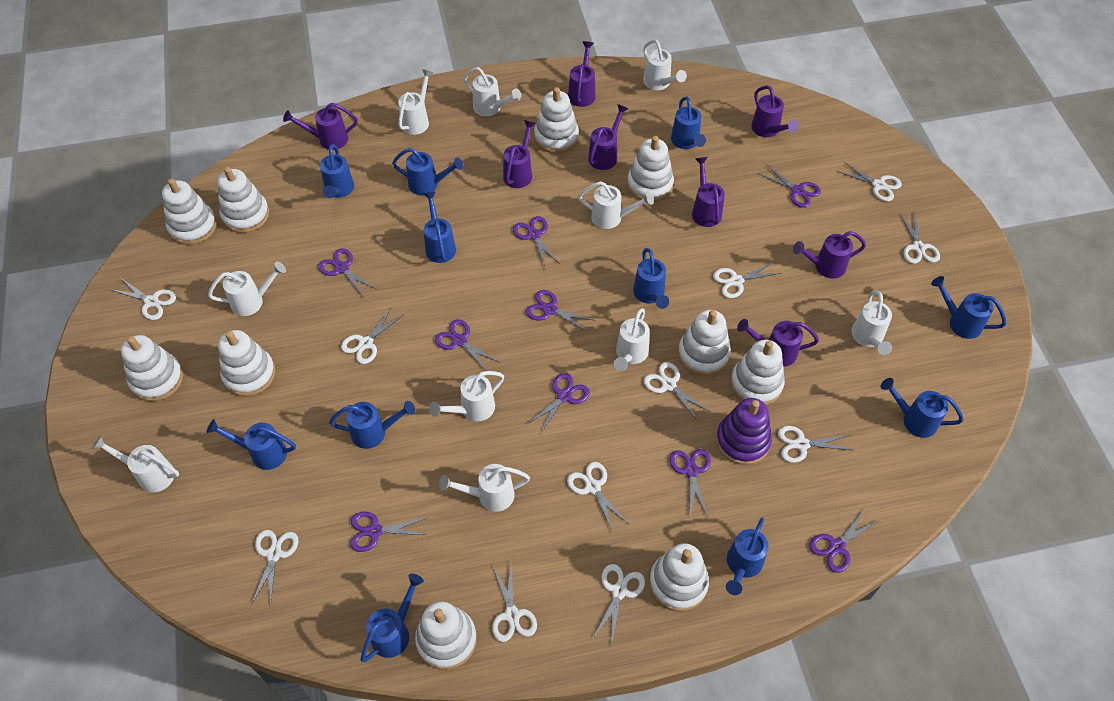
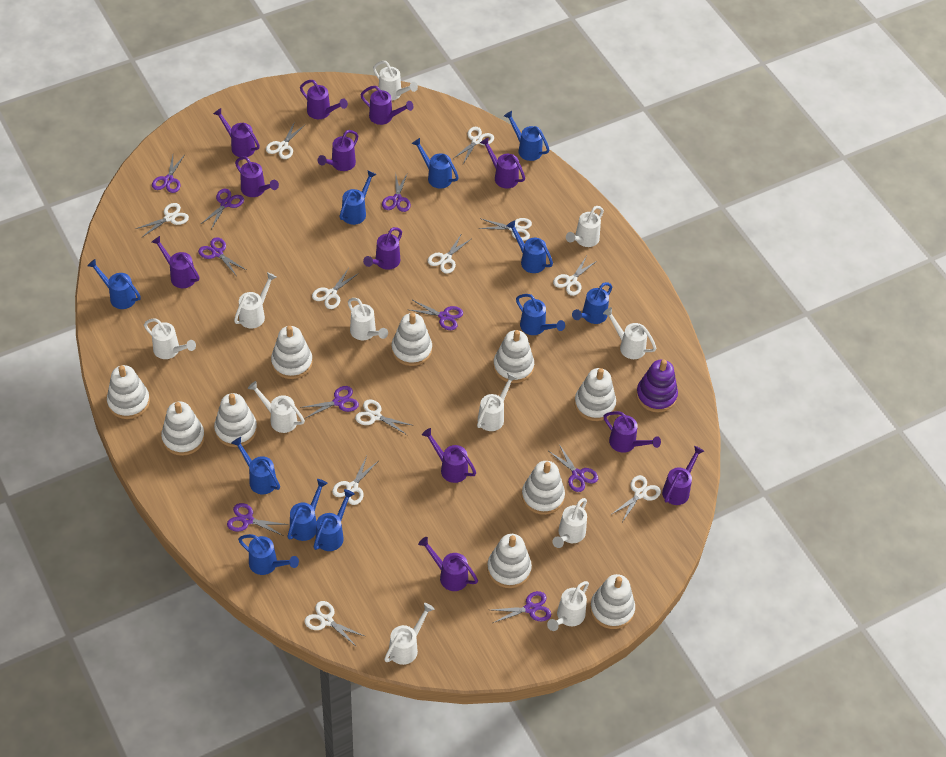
purple watering can: [283,103,358,150] [503,120,536,188] [568,41,595,107] [588,104,629,170] [692,157,725,227] [737,319,819,367] [751,86,799,137] [793,231,866,279] = 8 -> [152,236,199,288] [213,108,260,157] [235,156,279,197] [300,80,348,119] [318,130,358,171] [360,86,413,125] [363,227,402,270] [418,537,478,591] [422,428,476,483] [480,137,525,188] [604,411,661,453] [662,446,704,505] = 12
white watering can: [92,436,179,492] [208,262,286,316] [398,69,433,135] [429,371,504,421] [439,464,530,512] [463,67,521,116] [578,181,654,229] [614,308,650,371] [643,39,687,90] [851,290,892,355] = 10 -> [144,318,196,359] [234,272,277,329] [248,381,305,433] [348,298,388,340] [373,61,418,101] [384,603,435,665] [477,373,517,431] [547,581,589,631] [552,498,587,548] [566,206,604,247] [603,307,656,359] = 11

